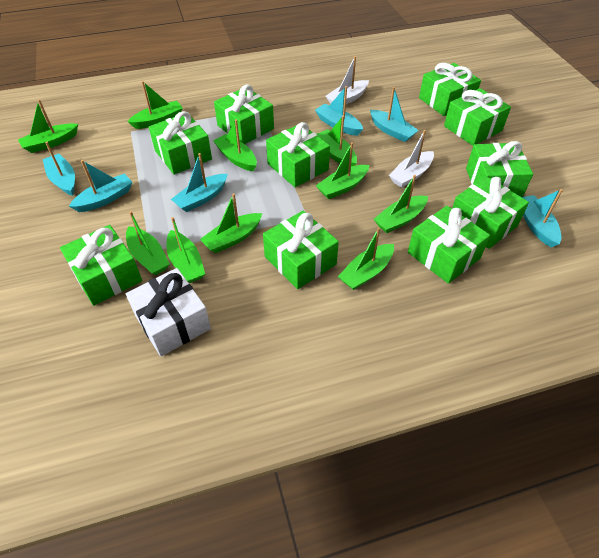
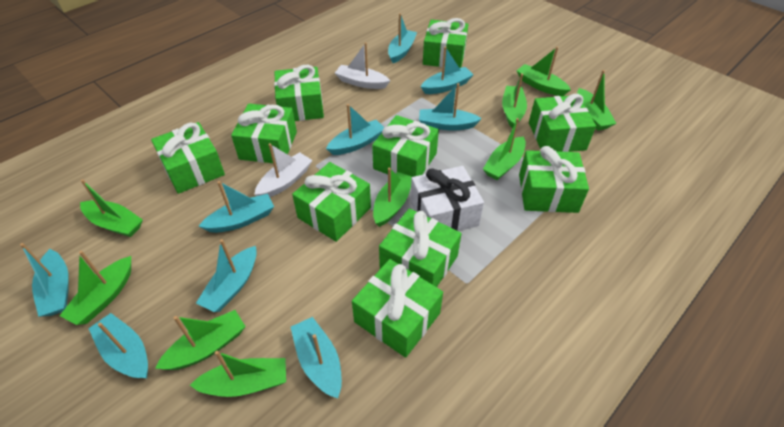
green boat: [18,99,78,153] [126,211,169,275] [127,81,183,129] [167,217,205,283] [200,193,262,253] [213,119,257,171] [316,142,369,199] [317,116,357,166] [338,227,394,290] [374,175,428,233] = 10 -> [60,251,131,325] [80,179,143,237] [155,310,246,370] [190,351,286,397] [373,167,412,227] [483,118,526,180] [502,73,527,129] [516,47,571,96] [577,70,617,131] = 9
turquoise boat: [43,142,75,196] [69,160,133,212] [171,153,228,212] [315,86,363,136] [370,87,419,142] [522,189,563,247] = 6 -> [20,243,69,317] [88,313,148,379] [196,239,257,312] [199,181,274,233] [291,317,342,398] [326,104,385,155] [388,13,417,63] [419,83,482,130] [421,47,474,94] = 9

